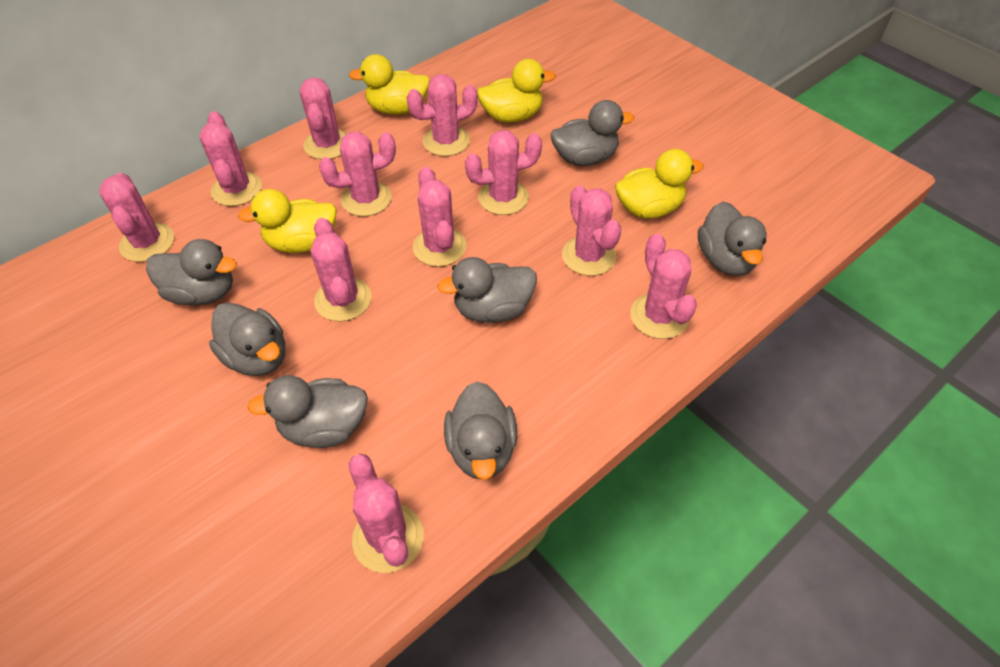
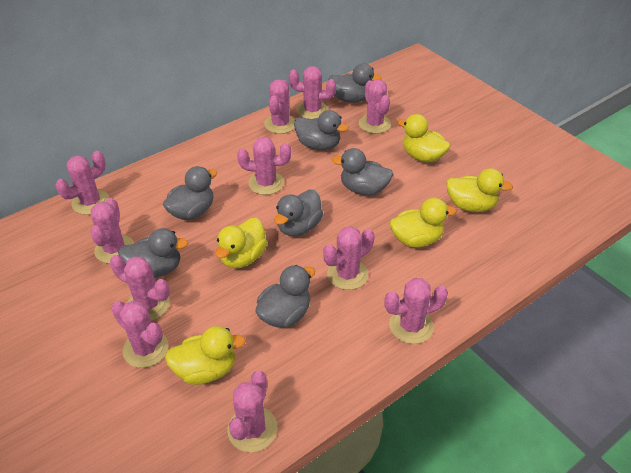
yellow duck: [238,189,337,253] [349,54,430,115] [477,59,556,123] [615,149,704,219] = 4 -> [165,326,246,385] [215,218,267,268] [390,198,457,248] [398,114,451,163] [446,168,513,212] = 5

